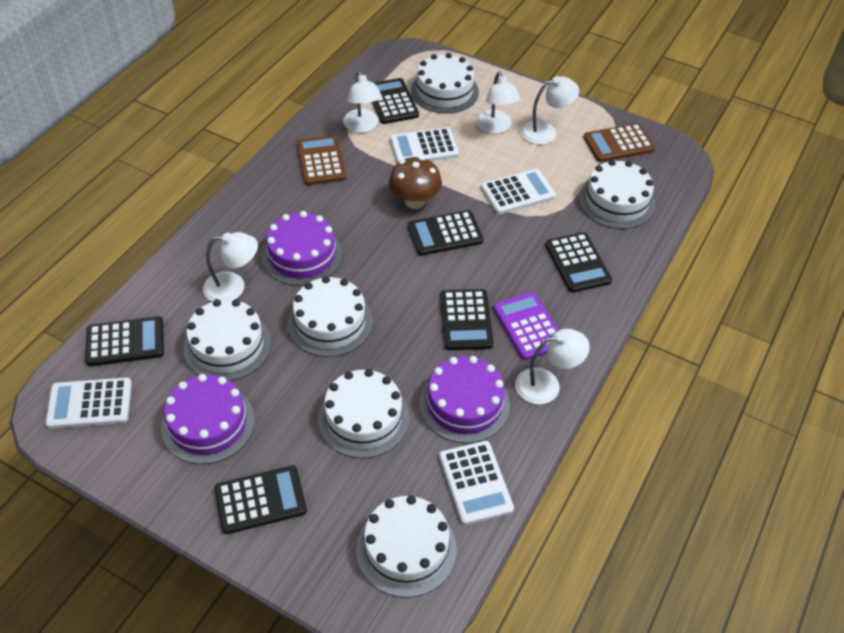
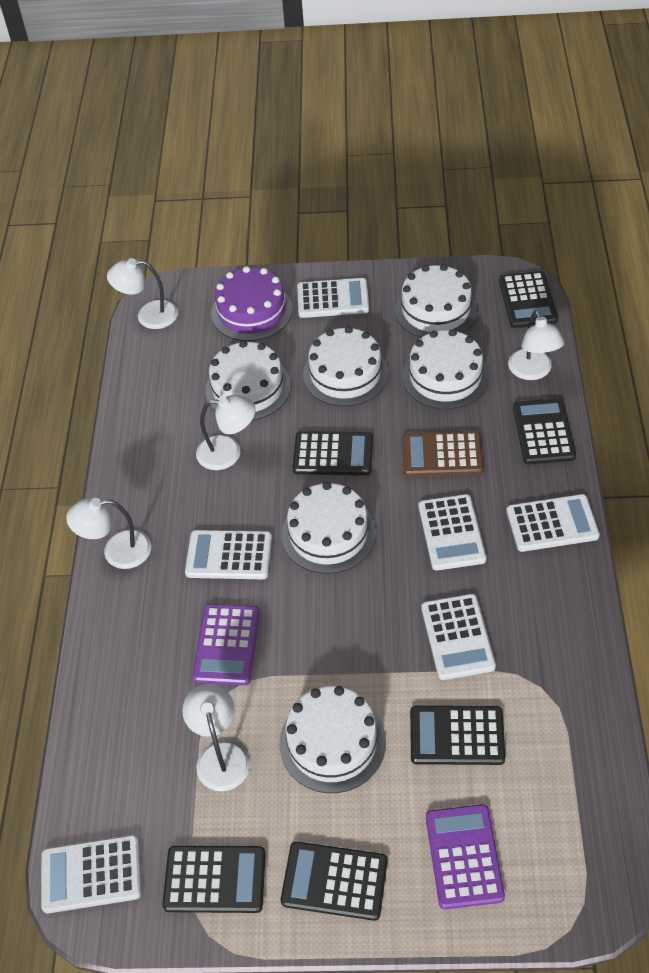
brown calculator: [297,135,347,185] [583,123,655,162] = 2 -> [402,431,483,477] = 1
brown mushroom: [389,157,442,209] = 1 -> none = 0
purple cake: [161,374,255,464] [262,211,342,286] [420,356,510,443] = 3 -> [211,266,292,341] = 1
purple calculator: [493,292,559,360] = 1 -> [192,604,260,685] [426,804,505,909] = 2
white calculator: [45,377,132,429] [390,128,459,163] [439,441,514,525] [481,169,556,214] = 4 -> [41,835,141,913] [185,530,272,579] [297,278,369,318] [419,494,486,570] [421,594,496,680] [507,494,600,552] = 6

